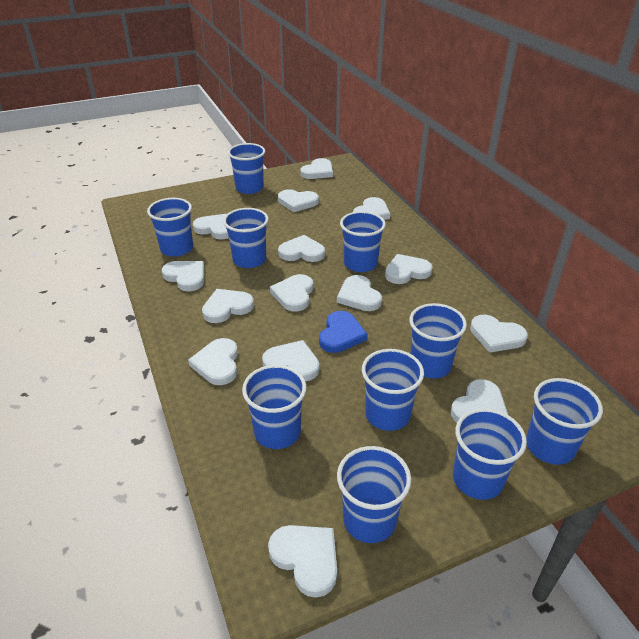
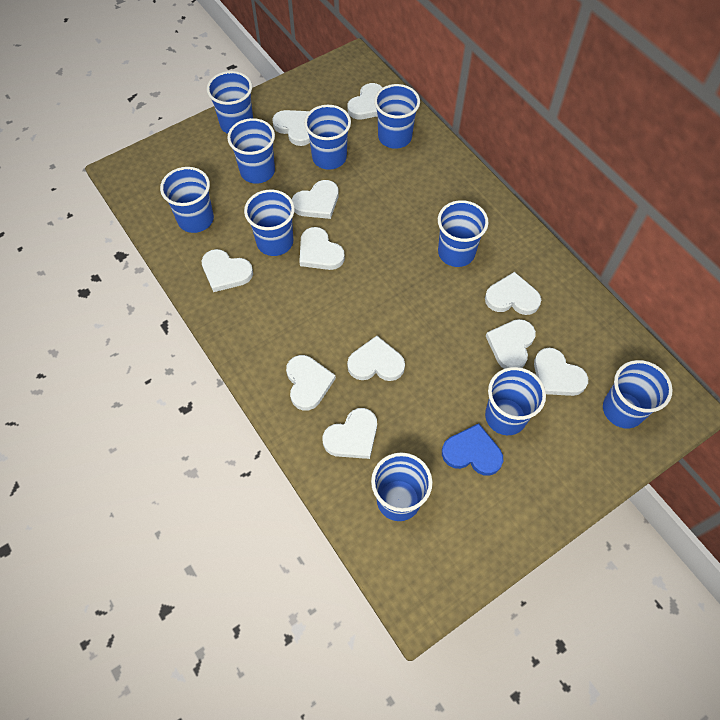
white heart: [162,261,204,292] [188,338,238,385] [193,214,229,239] [202,289,254,323] [262,340,319,381] [268,525,337,598] [270,274,313,311] [278,189,319,212] [278,235,325,262] [300,158,333,179] [337,275,382,311] [353,197,390,220] [385,254,433,284] [451,379,508,423] [470,315,528,353] = 15 -> [202,249,253,292] [272,110,310,146] [286,355,336,410] [292,180,339,219] [299,227,345,270] [322,408,377,459] [347,336,405,381] [348,83,383,119] [485,272,541,315] [486,319,536,369] [534,348,588,396] = 11

